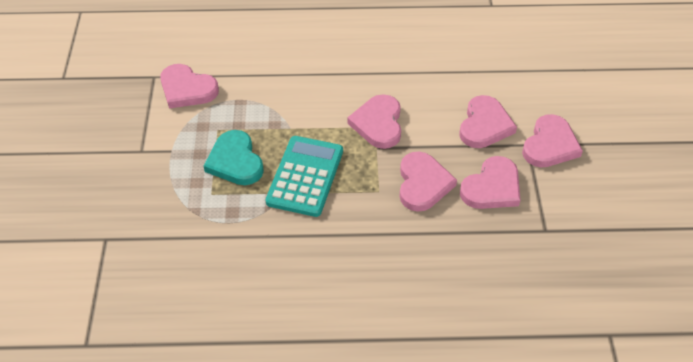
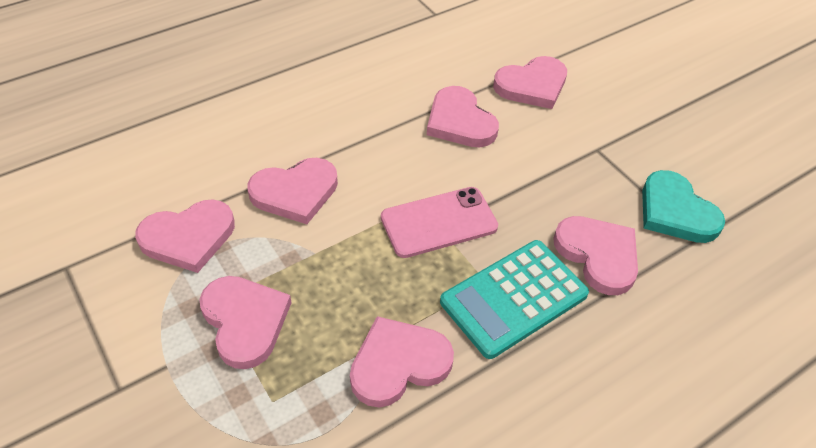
pink heart: [160,64,219,109] [347,94,401,149] [399,152,457,212] [459,95,517,148] [460,156,520,209] [522,114,583,167] = 6 -> [135,199,235,273] [199,276,291,369] [247,158,338,224] [350,316,454,408] [427,86,499,147] [493,56,567,109] [553,216,638,295] = 7
pink phone: none = 0 -> [381,187,498,258] = 1

